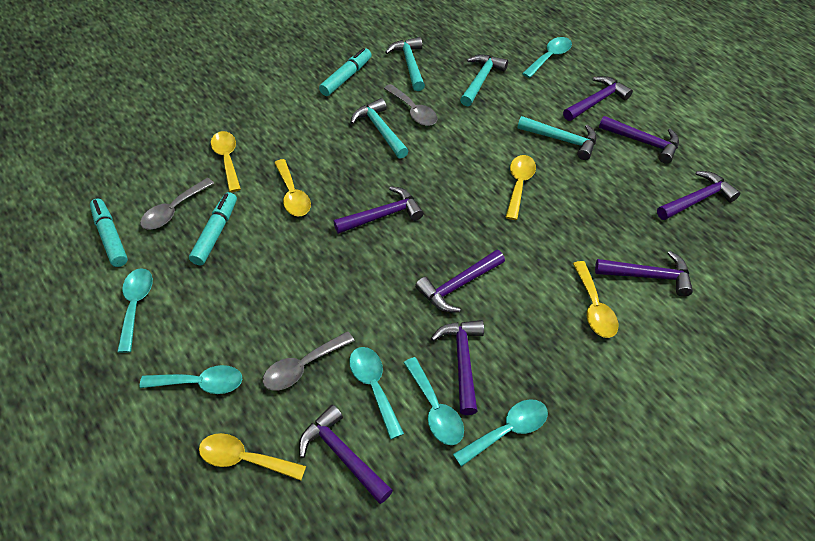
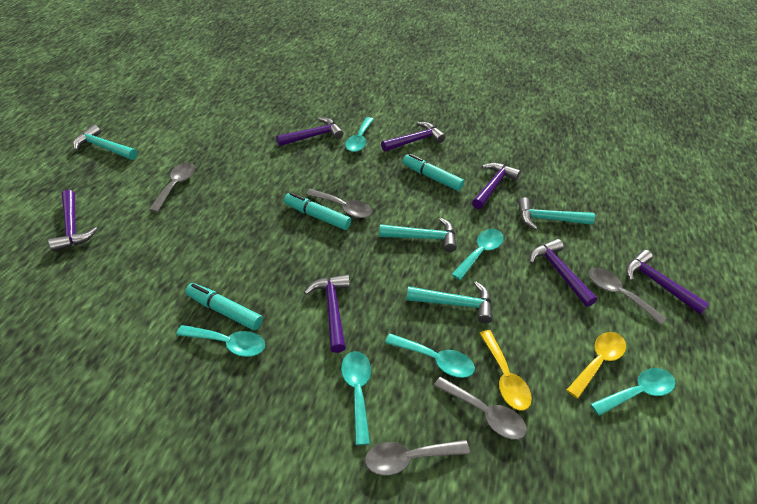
grey spoon: [140,178,214,230] [263,331,355,391] [384,84,438,126] = 3 -> [149,162,195,212] [306,189,372,218] [365,440,470,476] [434,376,527,440] [589,268,666,325] = 5
purple hammer: [299,405,393,504] [333,186,424,234] [415,249,505,312] [431,320,484,415] [563,76,633,121] [595,251,693,297] [599,116,679,164] [657,171,740,220] = 8 -> [48,190,98,252] [276,118,344,146] [304,274,350,353] [381,122,446,152] [472,163,521,209] [530,239,597,307] [626,250,709,314] = 7
yellow spoon: [199,433,306,481] [211,131,241,192] [274,159,311,216] [506,155,536,220] [573,261,618,338] = 5 -> [479,330,532,411] [567,332,626,399] = 2

